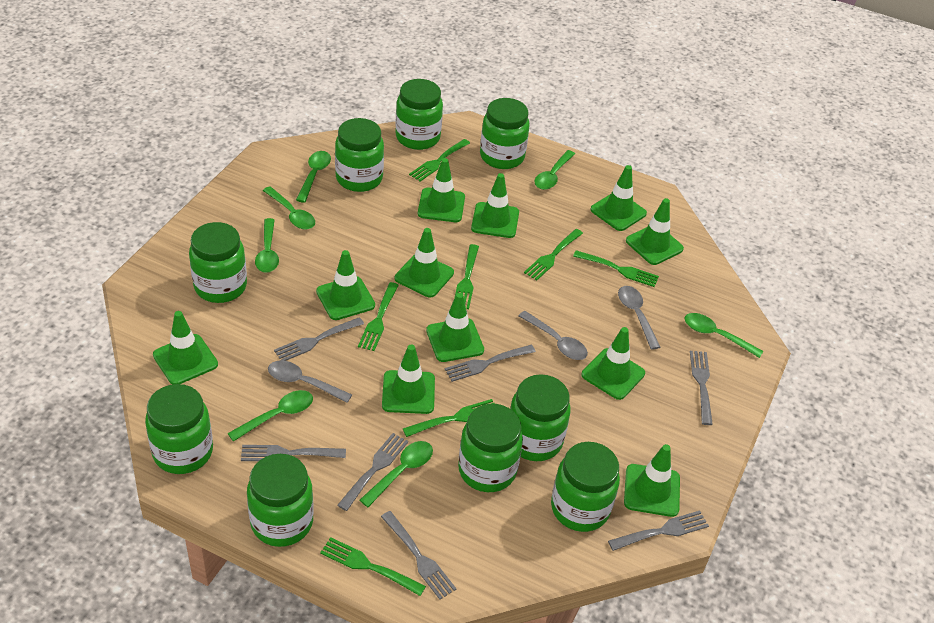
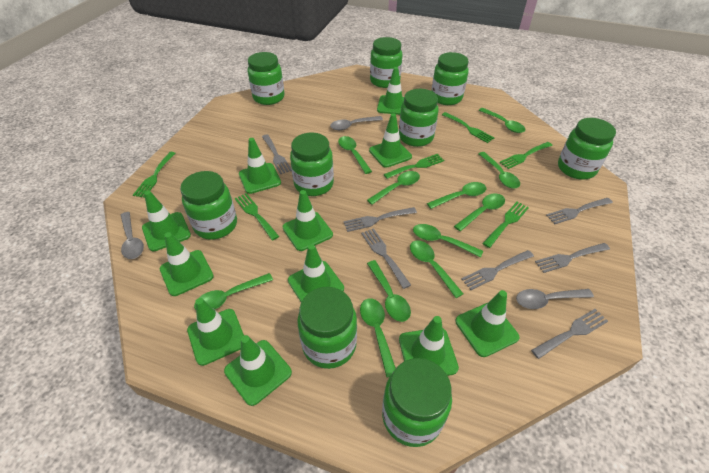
green fork: [320,537,426,596] [358,282,399,351] [403,399,495,437] [409,139,470,181] [455,244,479,309] [524,229,583,280] [573,250,659,287] = 7 -> [133,152,176,198] [235,193,279,240] [383,154,444,179] [442,112,494,143] [482,202,529,248] [499,142,553,169] = 6
green spoon: [227,390,313,442] [255,218,279,273] [263,186,315,229] [296,151,331,203] [360,441,433,507] [534,150,575,190] [684,313,763,358] = 7 -> [194,273,273,310] [338,136,372,174] [360,298,396,378] [367,171,420,205] [367,260,411,322] [410,240,463,298] [413,224,483,257] [427,182,486,209] [454,193,505,231] [479,108,525,133] [479,152,520,189] = 11

